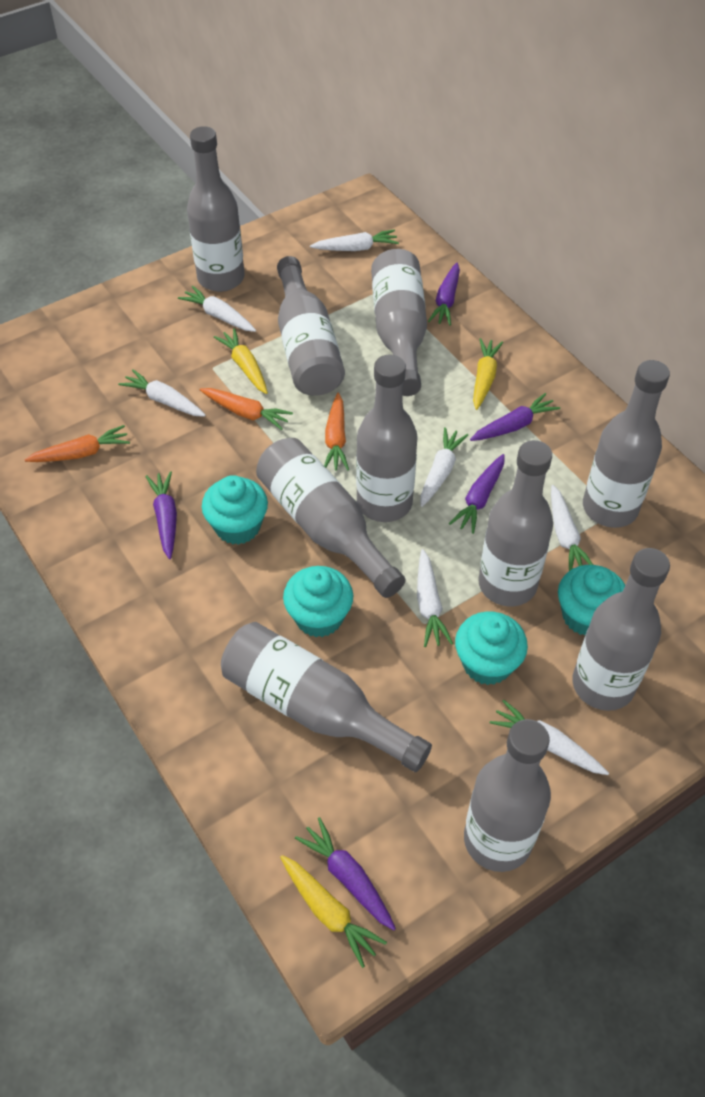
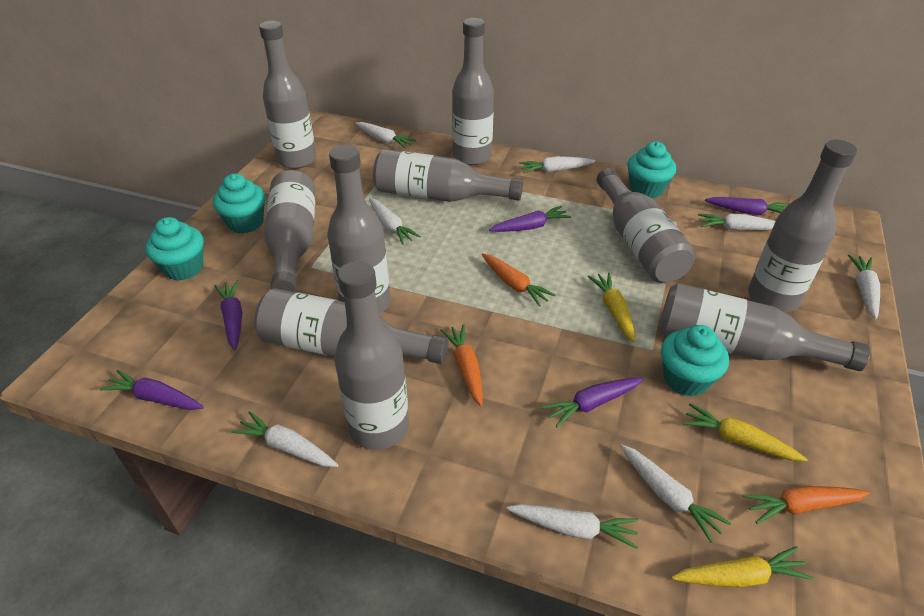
white carrot: [118,369,206,417] [178,286,256,332] [310,229,399,251] [417,549,453,647] [420,427,468,507] [490,700,609,775] [551,485,593,571] = 7 -> [232,411,338,467] [355,122,416,148] [369,198,421,245] [507,504,638,549] [519,156,595,173] [620,444,731,543] [698,214,775,230] [848,255,880,319] = 8

